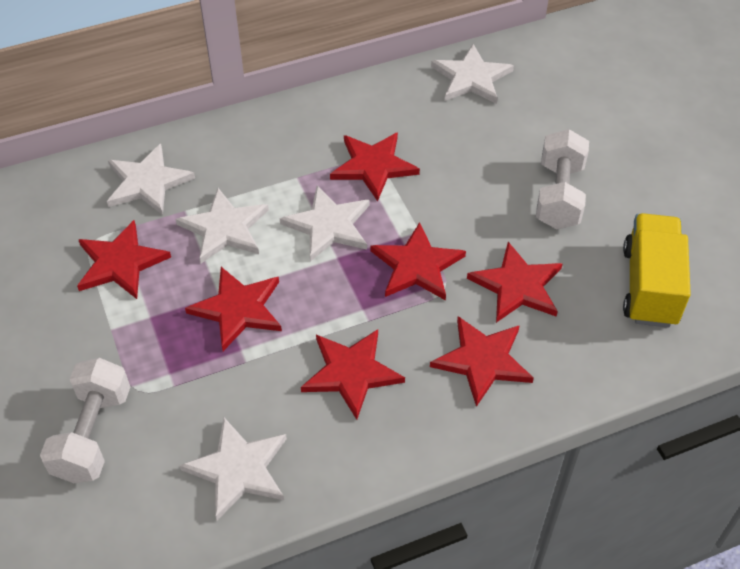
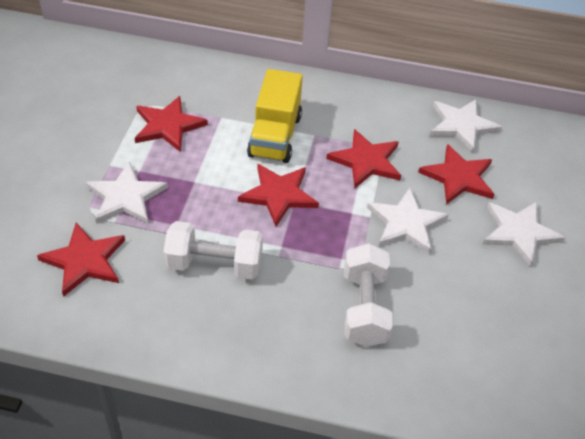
red star: [77,220,171,299] [185,267,282,351] [301,329,405,420] [330,132,420,201] [371,222,466,301] [430,316,534,407] [467,242,563,323] = 7 -> [37,223,125,297] [135,96,208,152] [238,164,319,227] [326,129,401,188] [418,144,494,205] = 5
white star: [107,144,195,215] [176,188,269,263] [179,417,287,521] [280,186,370,261] [431,44,514,104] = 5 -> [86,161,168,224] [367,188,449,254] [430,99,502,153] [483,202,565,267] = 4

